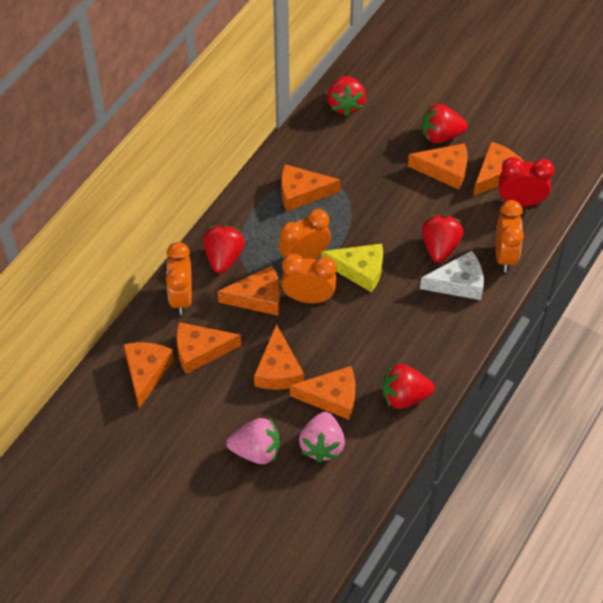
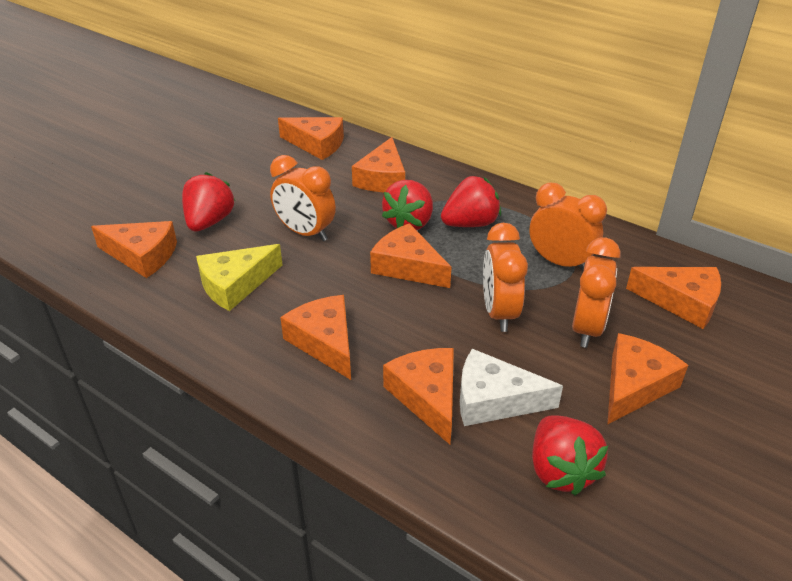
pink strawberry: [226,418,280,464] [299,412,345,463] = 2 -> none = 0
red clock: [499,157,554,206] = 1 -> none = 0
red strawberry: [203,225,245,273] [327,76,366,116] [383,364,435,409] [422,104,468,143] [422,214,464,263] = 5 -> [182,172,235,232] [382,180,433,230] [441,176,501,227] [532,415,608,495] = 4

